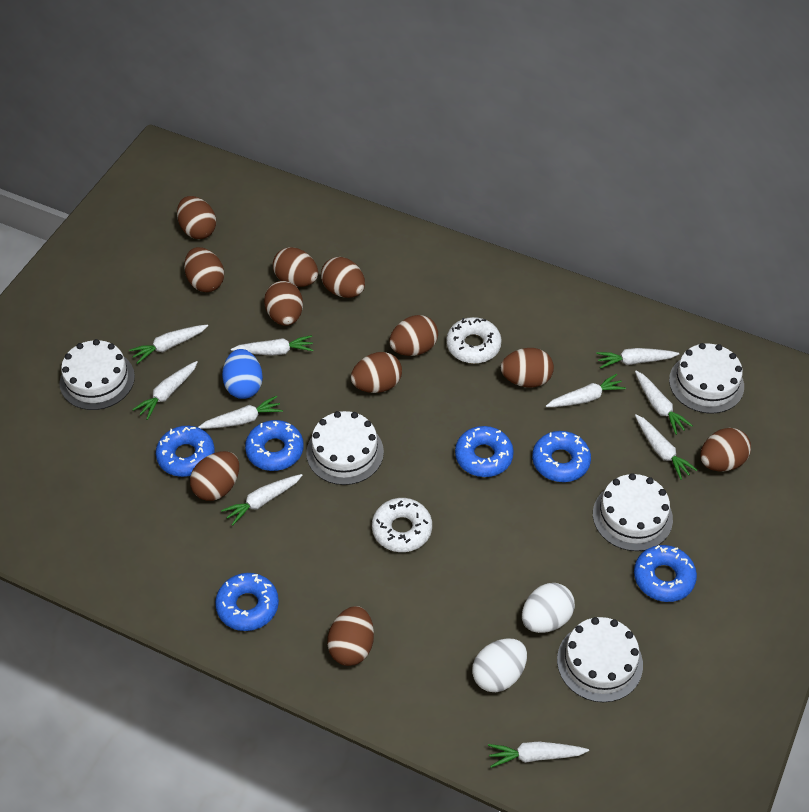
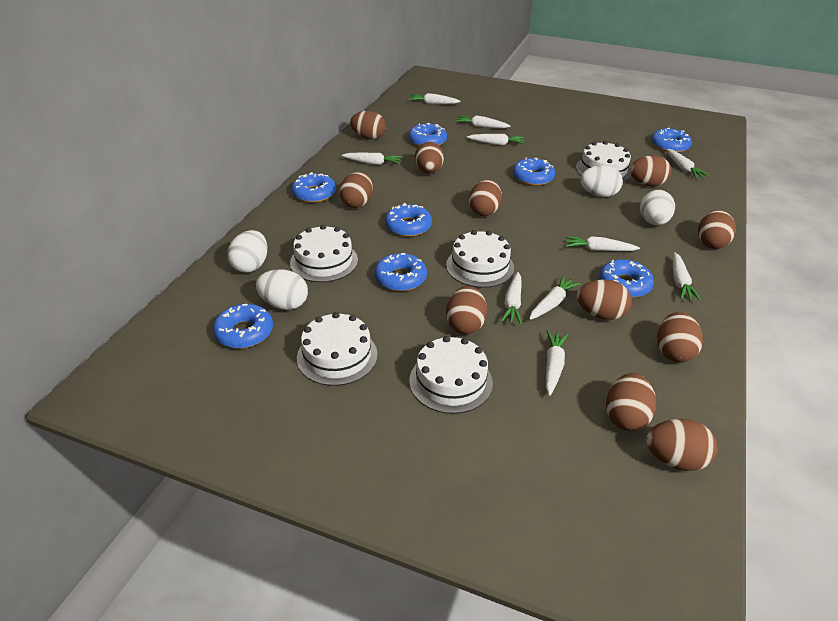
blue donut: [156,426,215,477] [215,573,279,631] [245,420,304,471] [455,426,514,477] [532,431,591,482] [634,545,697,602] = 6 -> [213,304,273,348] [291,172,336,203] [374,253,427,291] [385,203,432,237] [409,123,447,146] [513,158,555,186] [599,259,654,298] [651,128,692,153] = 8
blue egg: [222,349,263,399] = 1 -> none = 0
white donut: [372,498,432,552] [446,317,502,364] = 2 -> none = 0
white egg: [472,638,527,692] [522,583,575,633] = 2 -> [227,230,268,273] [256,269,308,310] [580,165,623,197] [640,190,675,225] = 4

